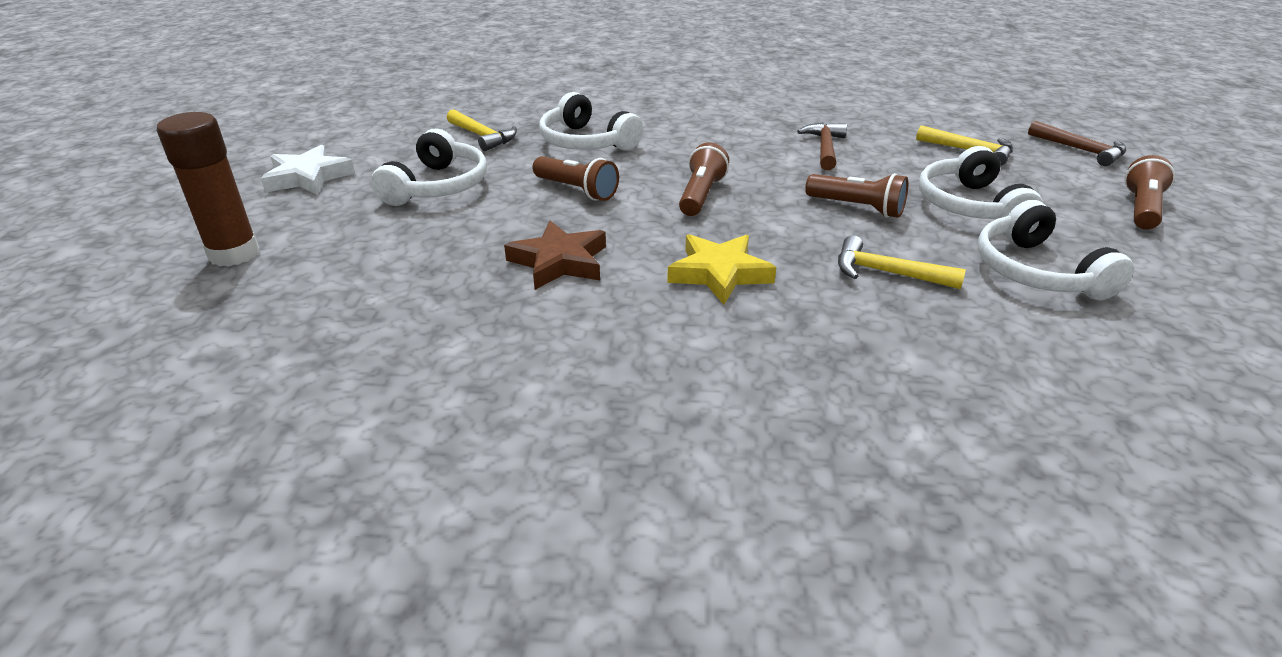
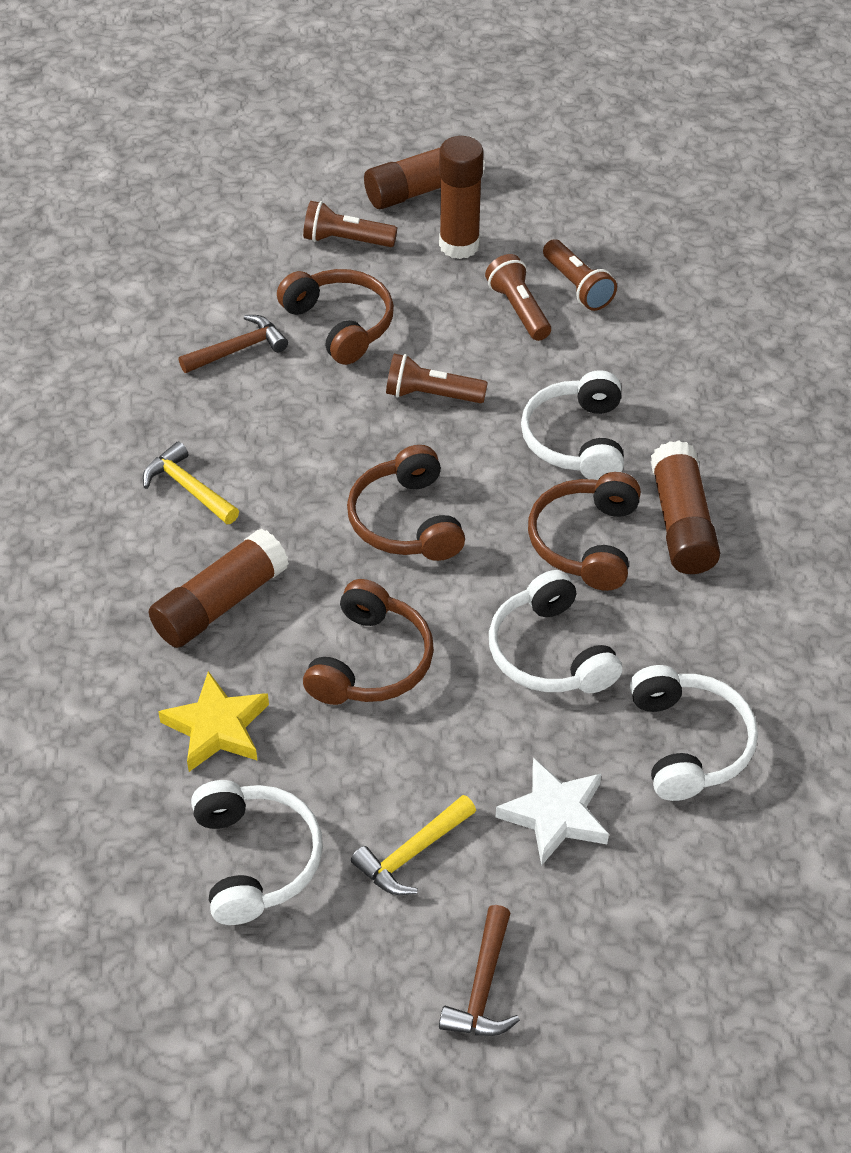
brown glue stick: [157,112,259,267] = 1 -> [149,528,289,648] [364,148,485,209] [439,136,484,259] [651,440,720,574] = 4
brown headphones: none = 0 -> [277,269,394,365] [303,579,434,705] [347,445,465,561] [528,472,641,591] = 4
brown star: [504,221,606,290] = 1 -> none = 0
yellow hammer: [447,109,517,151] [838,235,966,289] [916,125,1013,166] = 3 -> [143,442,239,524] [351,795,476,895] = 2

